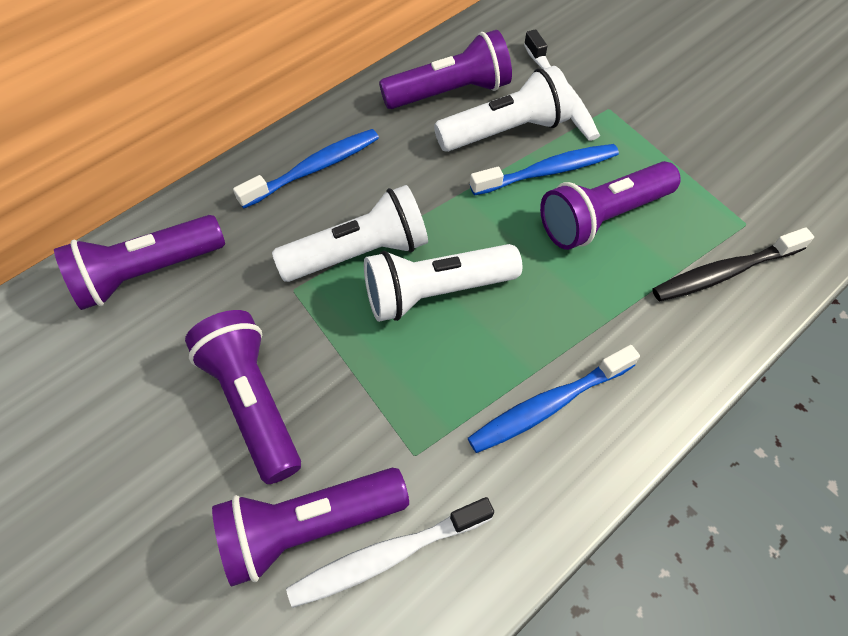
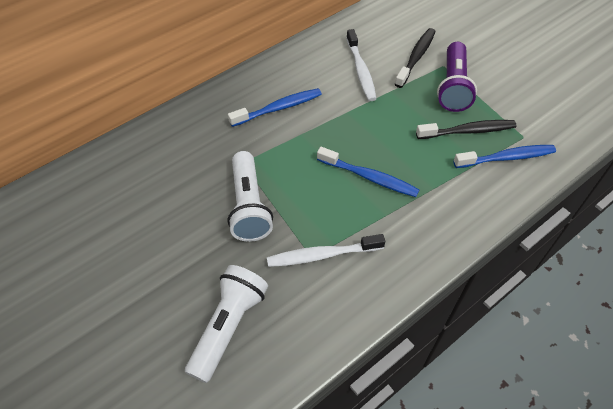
black toothbrush: [652,228,814,301] = 1 -> [395,28,436,88] [416,120,517,139] = 2
purple flashlight: [54,215,225,310] [185,310,301,484] [212,468,409,586] [379,30,512,109] [540,161,681,250] = 5 -> [437,42,477,112] = 1
white flashlight: [272,185,428,282] [364,244,522,322] [434,66,573,152] = 3 -> [185,265,268,383] [228,151,273,242] = 2

